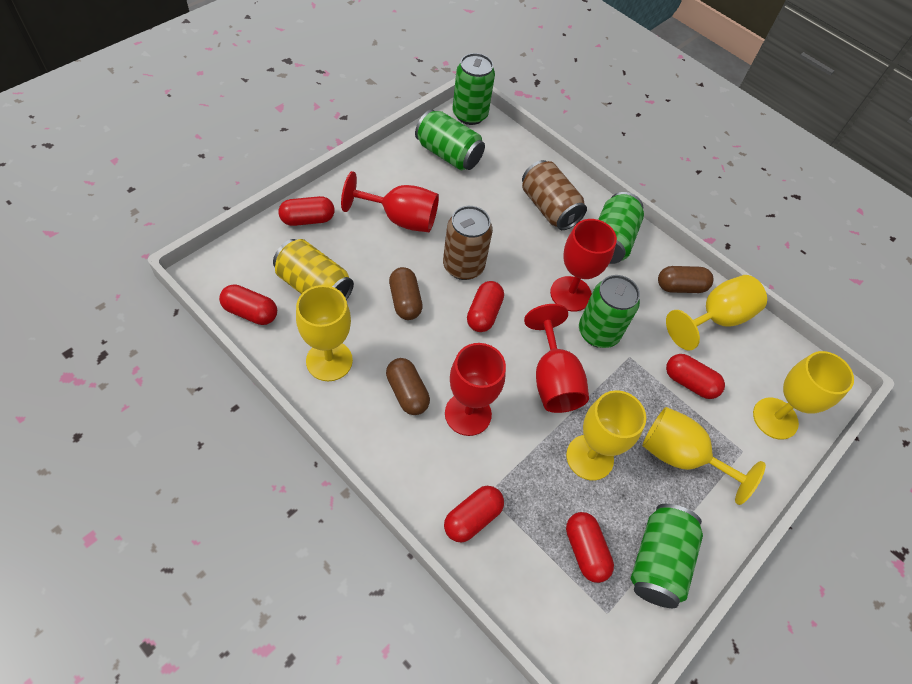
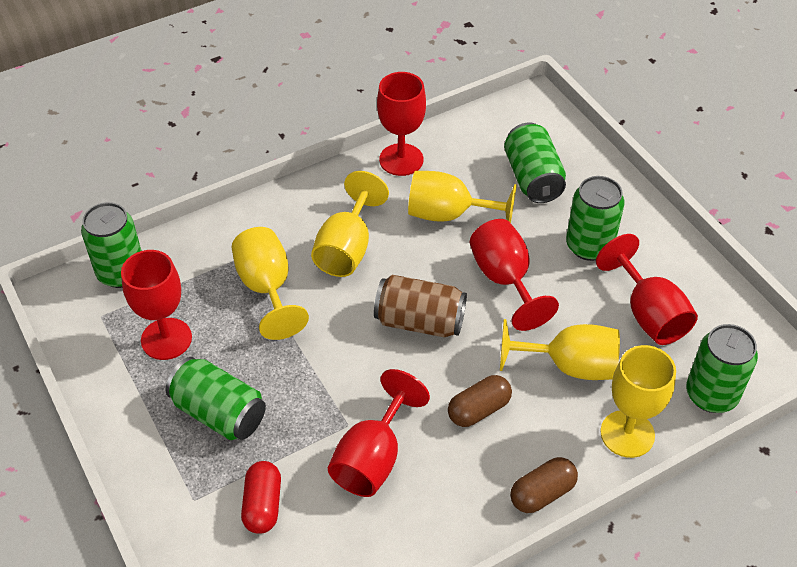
brown can: [443,206,493,280] [522,160,587,230] = 2 -> [374,275,467,337] = 1
brown capsule: [386,358,430,415] [389,267,423,320] [658,266,713,293] = 3 -> [448,375,512,427] [510,457,578,513] = 2
red capsule: [219,284,277,325] [279,196,335,226] [444,486,504,543] [467,281,504,332] [566,512,614,583] [666,354,725,399] = 6 -> [241,461,281,534] = 1
red goblet: [341,171,439,232] [445,343,506,436] [524,304,589,413] [550,219,617,312] = 4 -> [121,250,192,360] [328,369,430,497] [377,72,426,176] [470,219,559,331] [596,234,698,345] = 5
yellow can: [273,239,354,300] = 1 -> none = 0

